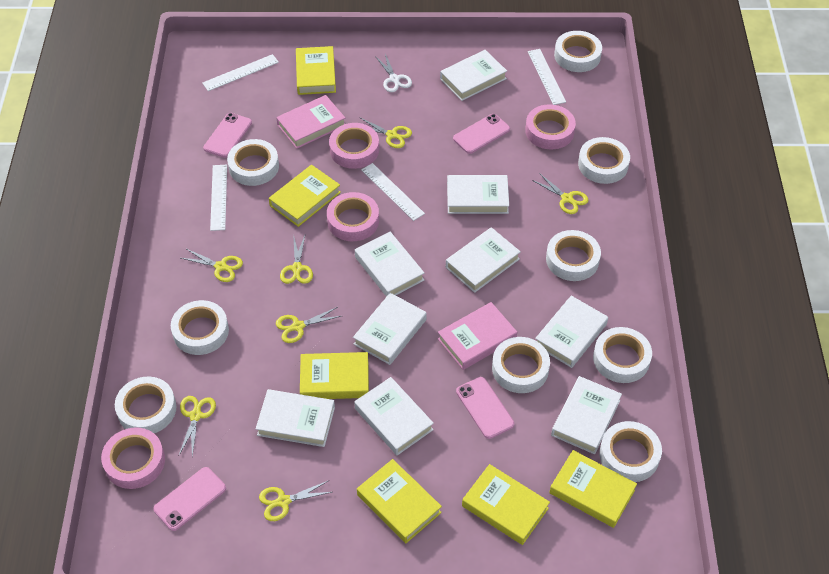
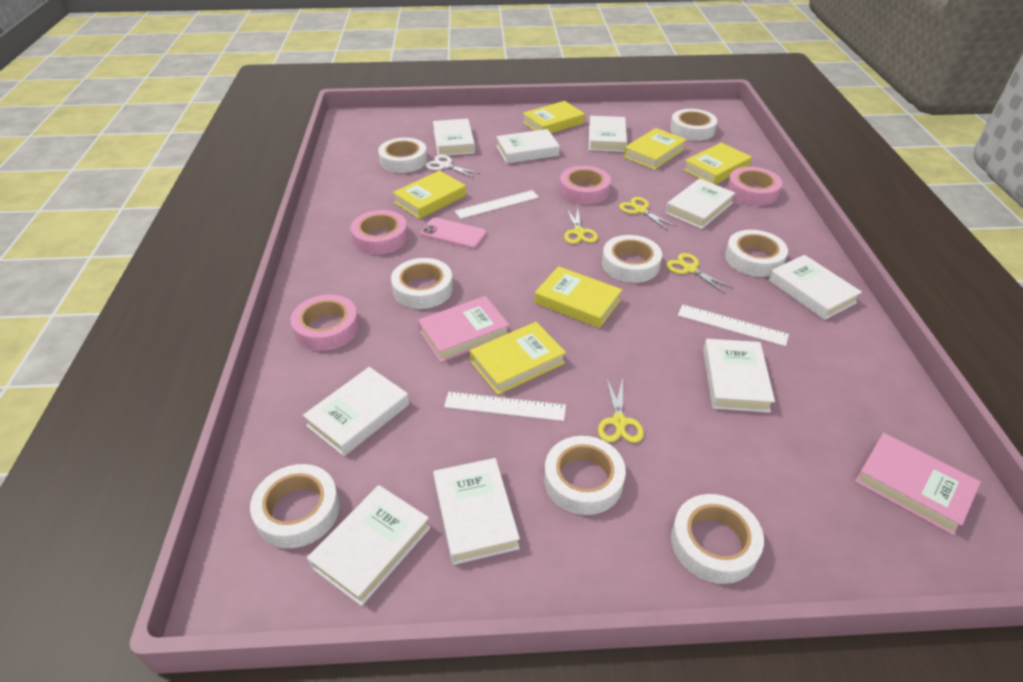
pink phone: [153,467,226,531] [203,113,252,158] [453,114,510,154] [456,377,514,439] = 4 -> [421,217,487,249] = 1
white ruler: [202,54,279,91] [210,165,227,231] [361,163,425,221] [528,49,566,105] = 4 -> [444,392,566,421] [455,190,539,219] [678,304,789,346] = 3
white tape: [115,376,176,433] [171,300,229,355] [227,139,279,186] [492,337,550,393] [546,230,601,281] [554,31,602,72] [578,137,630,184] [593,327,652,383] [599,421,662,482] = 9 -> [250,464,340,548] [378,138,427,173] [391,258,453,309] [544,436,626,515] [602,235,662,283] [670,109,717,141] [671,494,764,584] [725,230,788,277] = 8
yellow scissors: [179,396,216,457] [181,248,243,282] [259,481,332,521] [276,307,341,343] [280,234,313,284] [359,117,412,148] [532,173,589,214] = 7 -> [564,207,598,244] [598,377,644,443] [619,197,676,230] [666,253,732,293] = 4

